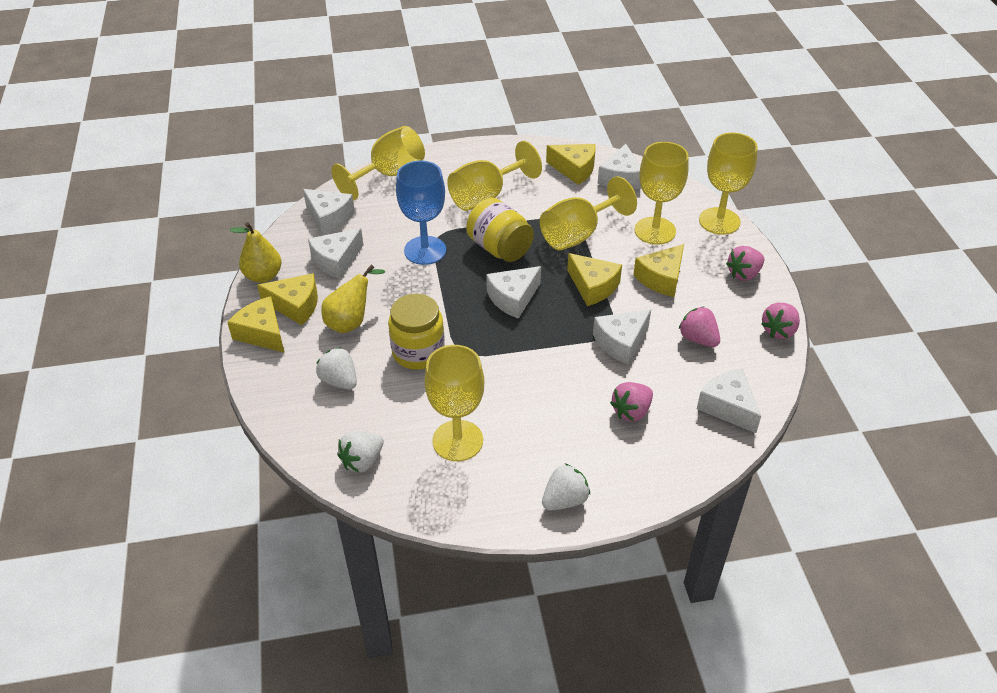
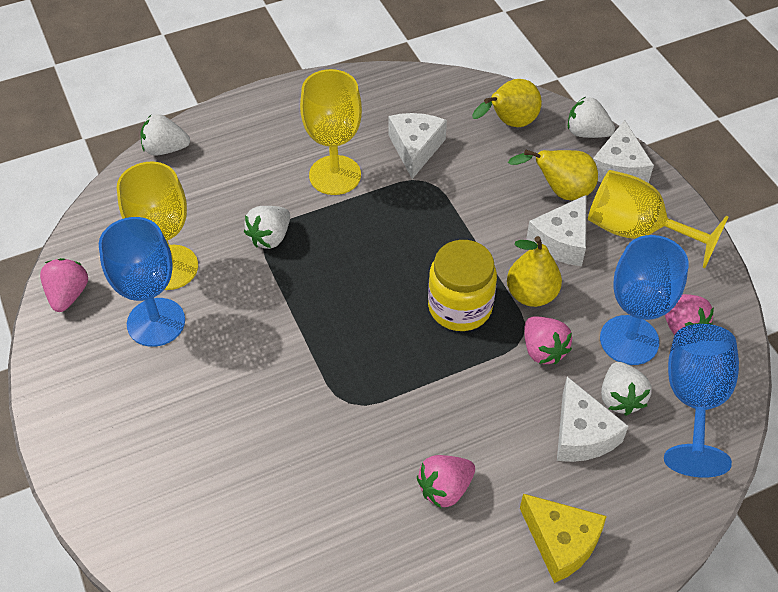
blue goblet: [396,161,446,265] = 1 -> [99,217,185,347] [600,235,689,365] [664,324,739,478] = 3
white cheese: [303,189,355,235] [308,228,363,279] [486,266,541,319] [593,310,651,365] [598,144,642,189] [697,369,761,433] = 6 -> [388,113,447,179] [526,195,586,266] [557,377,629,462] [593,120,654,183] = 4
white strawberry: [316,347,357,390] [337,431,384,473] [542,464,590,511] = 3 -> [140,114,190,156] [244,206,290,249] [568,97,615,138] [601,362,652,416] = 4
yellow cheese: [227,296,285,353] [257,273,318,325] [546,144,595,185] [567,253,622,306] [633,244,684,297] = 5 -> [520,494,607,583] = 1
yellow goblet: [331,126,425,201] [425,345,484,461] [447,141,542,211] [540,176,637,250] [634,142,689,245] [699,132,758,235] = 6 -> [117,162,198,290] [300,69,362,195] [588,170,729,268] = 3
yellow jar: [388,294,445,370] [466,198,534,262] = 2 -> [428,240,497,331] = 1
yellow pear: [230,222,281,283] [321,265,385,333] = 2 -> [472,79,542,127] [507,236,562,307] [508,150,598,200] = 3

